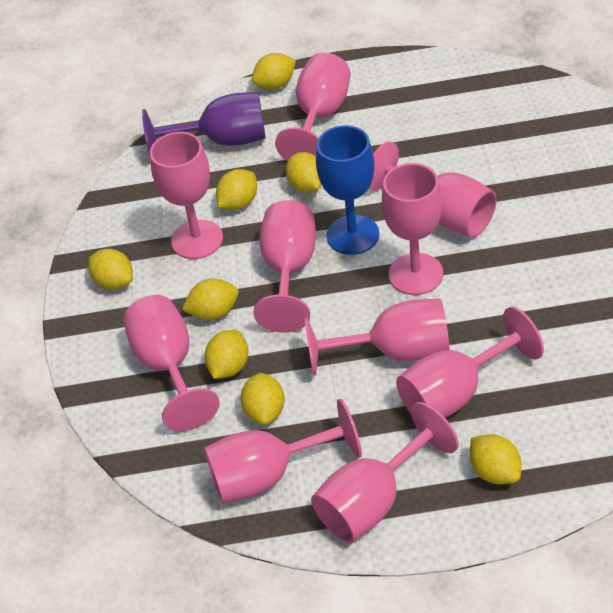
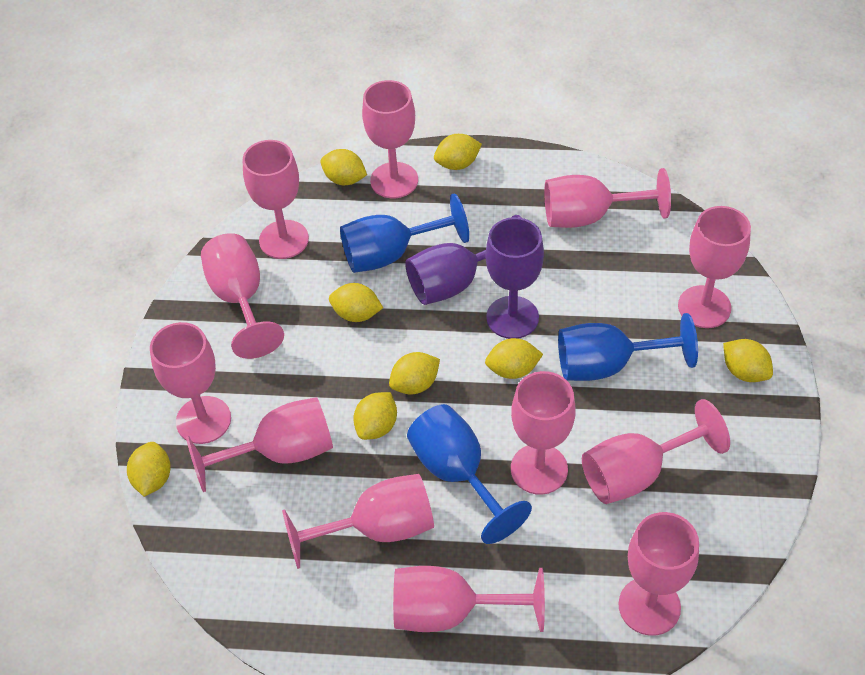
blue goblet: [316,125,379,255] = 1 -> [340,193,469,273] [407,404,532,544] [558,313,698,381] = 3
pink goblet: [123,295,220,431] [150,132,223,259] [204,399,362,503] [253,200,316,333] [275,53,351,161] [305,299,449,375] [311,402,459,543] [369,142,497,237] [382,163,443,295] [396,307,544,418] = 10 -> [150,322,231,444] [186,397,333,492] [201,233,284,359] [243,140,309,259] [282,474,434,569] [362,80,418,198] [393,566,545,632] [511,371,576,495] [544,168,671,228] [582,399,730,504] [618,512,699,636] [678,206,751,328] = 12
purple goblet: [142,92,266,155] = 1 -> [405,215,522,305] [485,217,544,339] = 2

